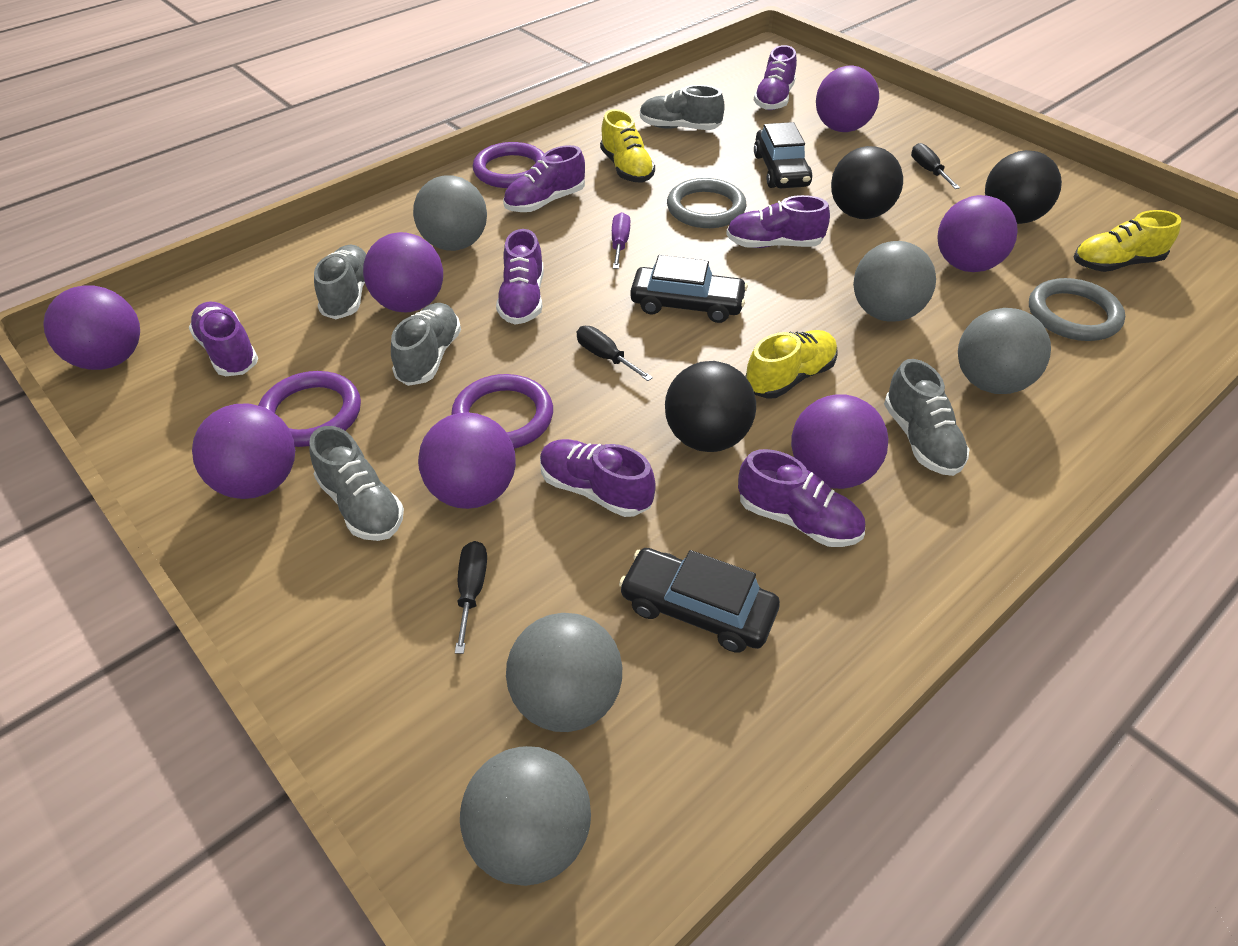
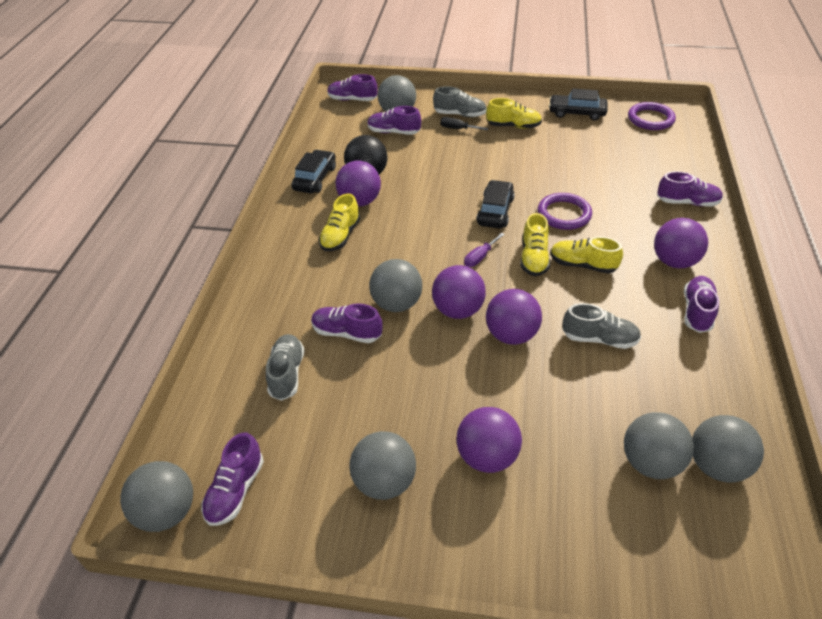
black ball: [665,361,756,452] [831,146,903,219] [985,150,1062,224] = 3 -> [344,135,388,174] = 1
black screwdriver: [455,541,487,654] [577,326,653,381] [911,143,960,189] = 3 -> [440,117,488,130] = 1
grey ball: [413,176,487,251] [460,746,591,886] [506,613,622,732] [853,241,936,322] [958,308,1051,394] = 5 -> [120,461,193,532] [349,431,416,500] [369,259,422,312] [378,75,416,112] [624,412,694,479] [692,415,764,483] = 6
grey ring: [667,178,746,228] [1029,278,1125,341] = 2 -> none = 0
grey shoe: [309,426,404,541] [314,245,366,319] [391,303,461,386] [640,85,725,130] [884,359,969,476] = 5 -> [266,334,304,401] [433,86,486,117] [562,303,641,349] = 3
purple ball: [43,285,140,370] [192,404,295,499] [363,232,443,312] [418,412,516,509] [791,394,888,489] [816,65,879,132] [937,195,1018,272] = 7 -> [335,160,381,206] [432,265,486,319] [456,407,522,473] [486,289,542,345] [654,218,708,268] = 5
purple ring: [258,371,361,447] [451,374,553,449] [473,142,544,188] = 3 -> [537,193,592,230] [628,102,676,130] = 2
purple shoe: [189,302,258,376] [496,229,544,325] [503,145,585,212] [540,439,656,517] [726,195,830,248] [738,449,865,547] [754,45,797,110] = 7 -> [201,432,264,526] [311,303,383,343] [327,74,377,101] [367,106,421,135] [657,171,723,207] [684,276,719,333] = 6
yellow shoe: [600,109,655,182] [745,330,838,399] [1074,210,1181,272] = 3 -> [319,194,360,251] [486,98,542,129] [520,213,550,276] [550,237,623,274] = 4

